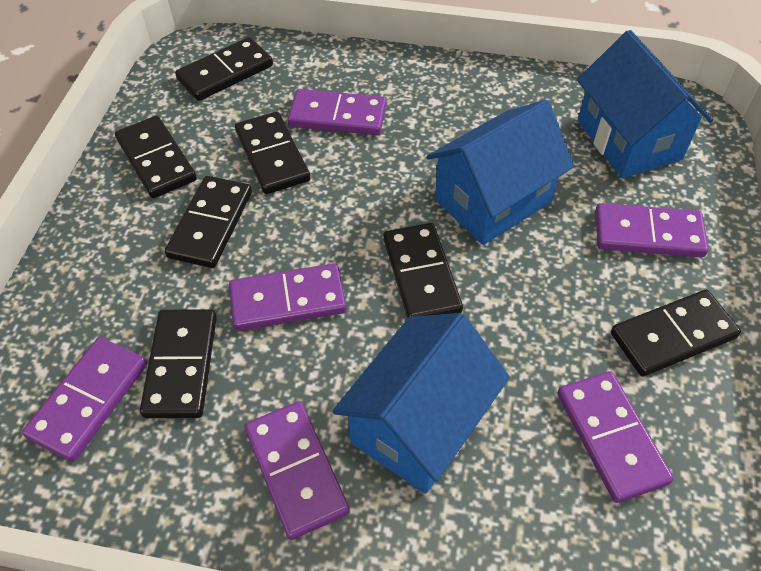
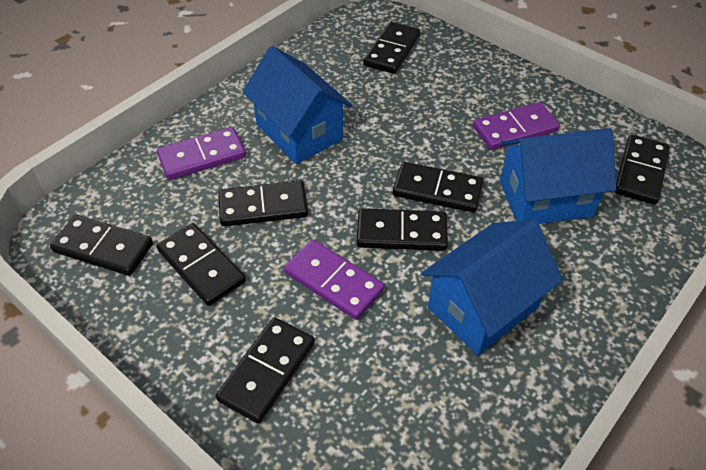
black domino: [115,116,197,198] [140,309,217,418] [165,176,252,268] [175,37,273,101] [235,112,310,194] [383,223,463,319] [611,290,741,376] = 7 -> [50,215,153,276] [157,223,246,306] [216,318,315,424] [218,180,308,227] [357,208,448,251] [363,22,420,74] [393,162,483,213] [614,135,670,205] = 8
purple domino: [22,337,147,462] [229,263,347,331] [244,401,350,540] [287,89,386,135] [557,371,674,503] [595,203,709,257] = 6 -> [157,127,246,180] [284,240,385,320] [473,102,560,150] = 3

